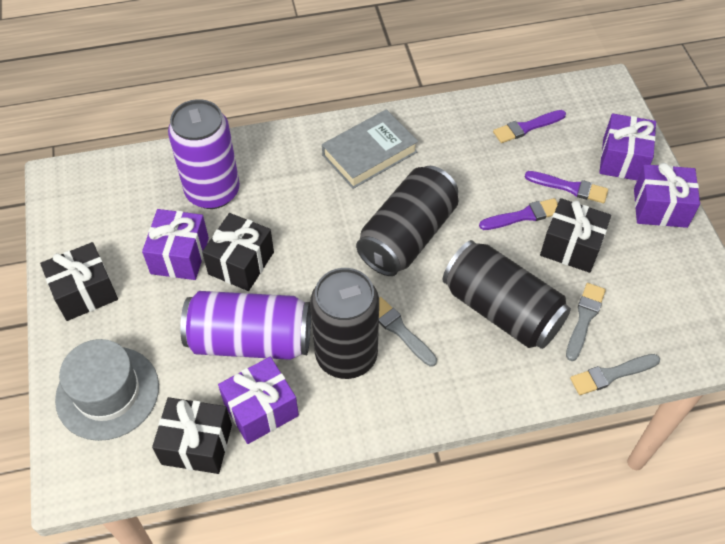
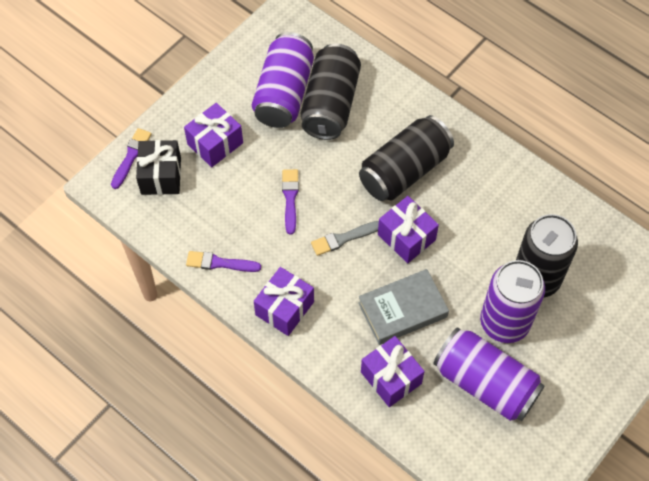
black gift: [40,242,118,321] [152,397,232,474] [202,213,274,291] [540,198,611,273] = 4 -> [136,140,181,195] = 1
grey brush: [379,297,437,367] [566,283,606,361] [570,354,660,395] = 3 -> [311,221,379,256] = 1
grey hat: [55,339,159,441] = 1 -> none = 0
purple can: [168,99,240,209] [180,291,311,360] = 2 -> [252,32,314,128] [433,327,544,421] [480,260,545,343] = 3

